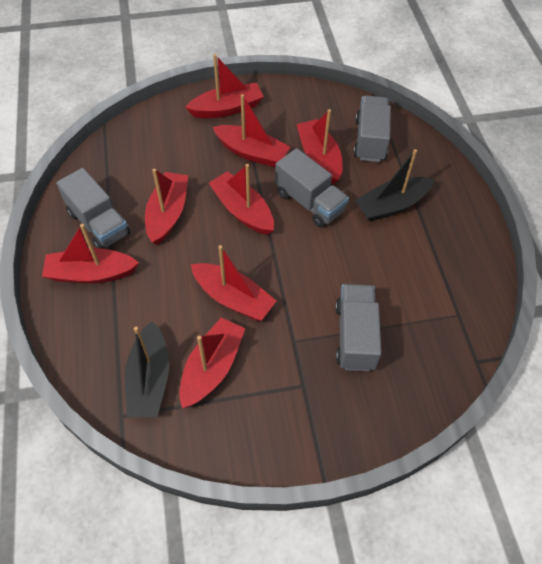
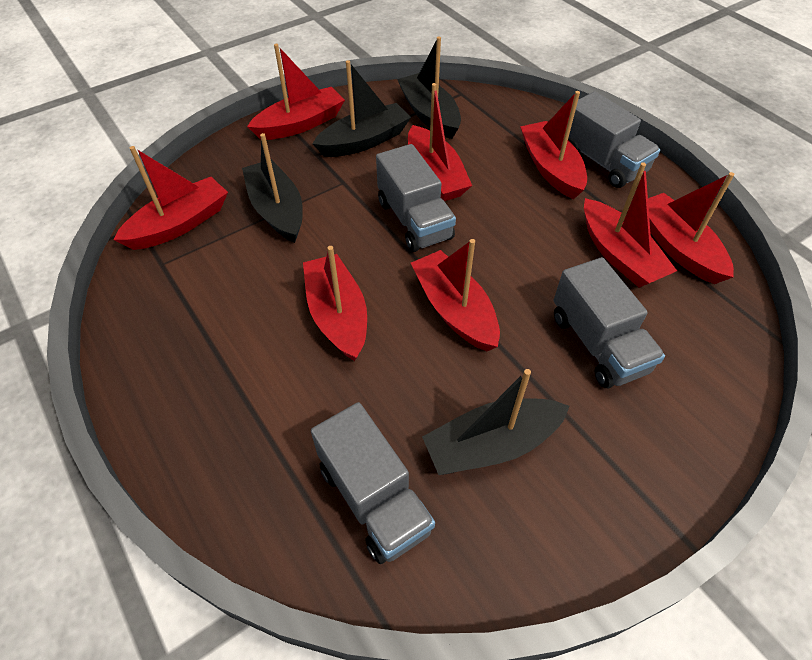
black boat: [125,321,169,417] [355,149,435,221] = 2 -> [242,133,303,243] [313,60,411,157] [397,36,461,139] [422,369,570,475] = 4

